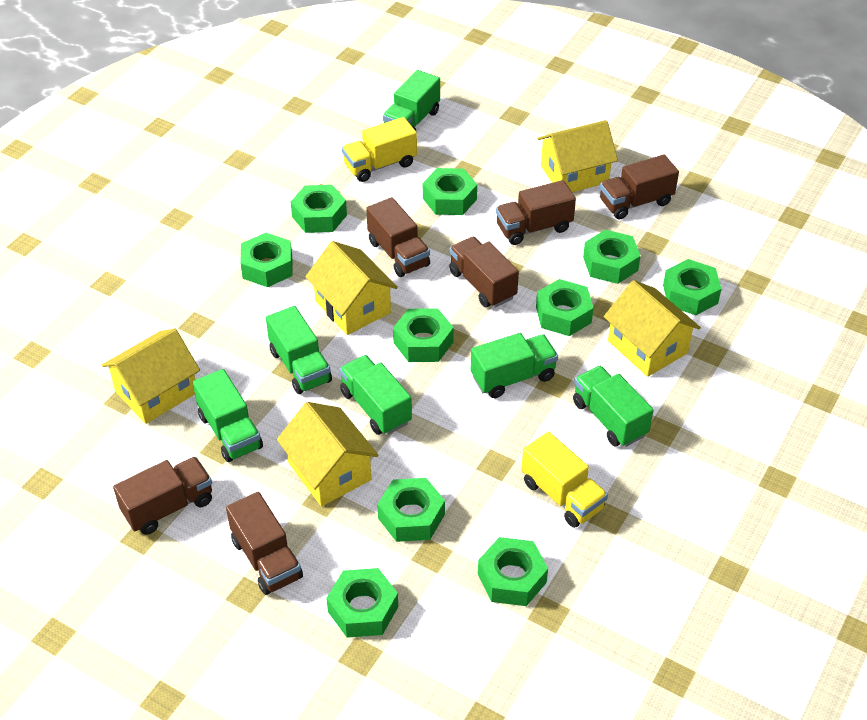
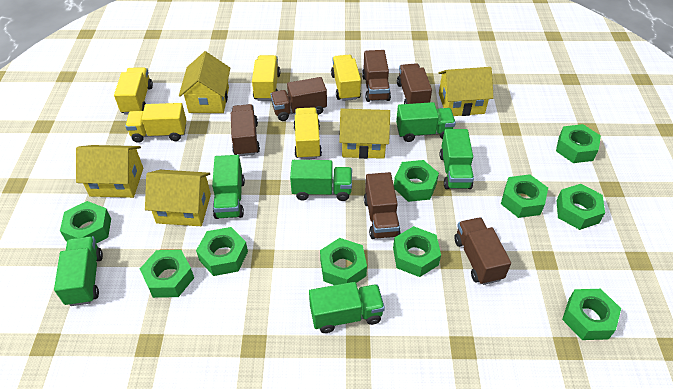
yellow truck: [342,117,417,182] [521,432,608,528] = 2 -> [114,67,153,114] [125,103,186,143] [252,55,280,101] [294,107,322,160] [331,55,361,101] = 5

